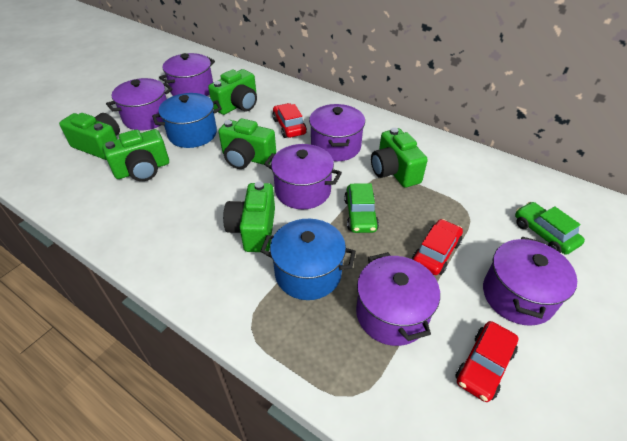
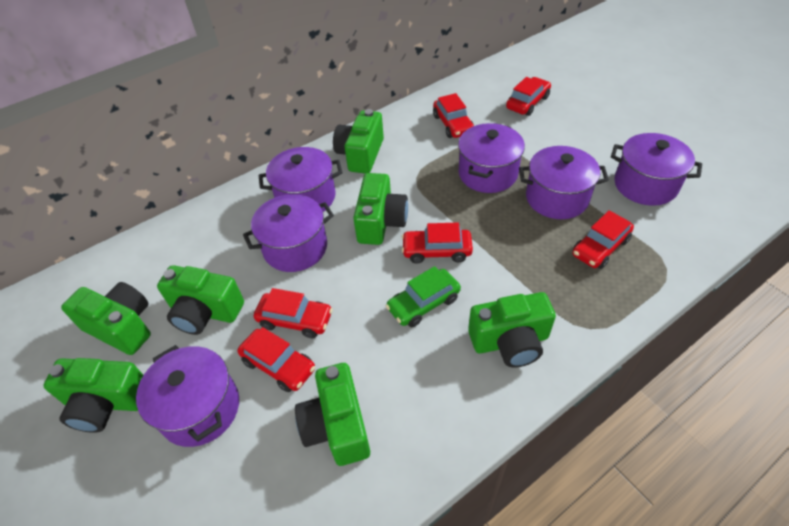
blue pot: [152,93,222,148] [260,219,356,300] = 2 -> none = 0
green camera: [59,113,120,160] [102,129,169,181] [208,69,257,115] [218,119,276,169] [223,181,275,252] [371,128,428,188] = 6 -> [43,358,143,433] [61,282,151,355] [157,265,244,335] [295,363,370,466] [333,109,384,174] [353,173,408,245] [468,292,556,367] = 7
green car: [344,183,379,233] [515,202,585,255] = 2 -> [386,266,461,327] = 1
red car: [272,103,307,138] [412,219,463,275] [455,321,518,402] = 3 -> [237,327,315,392] [254,288,333,338] [402,223,473,264] [433,93,474,138] [506,77,551,116] [573,210,634,269] = 6

